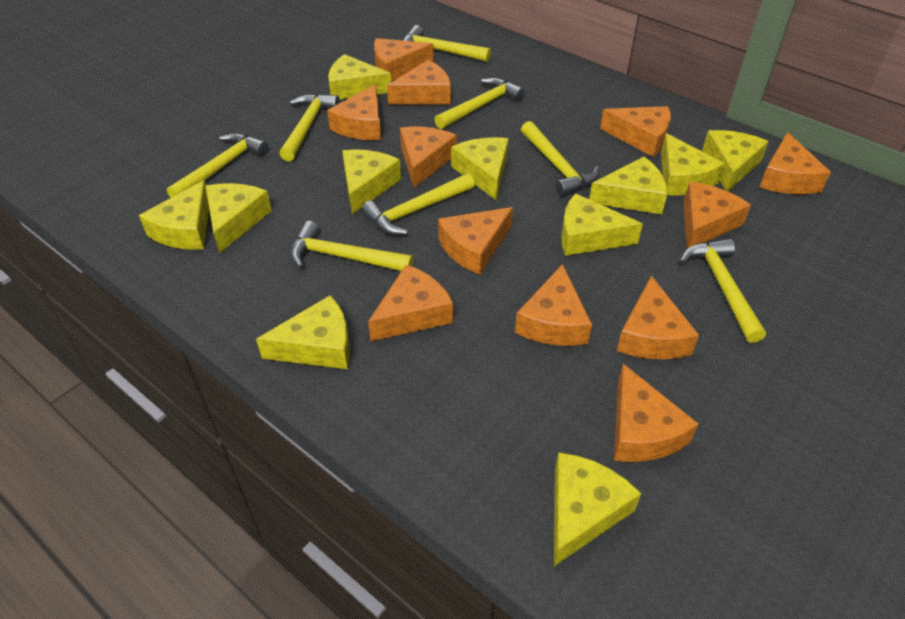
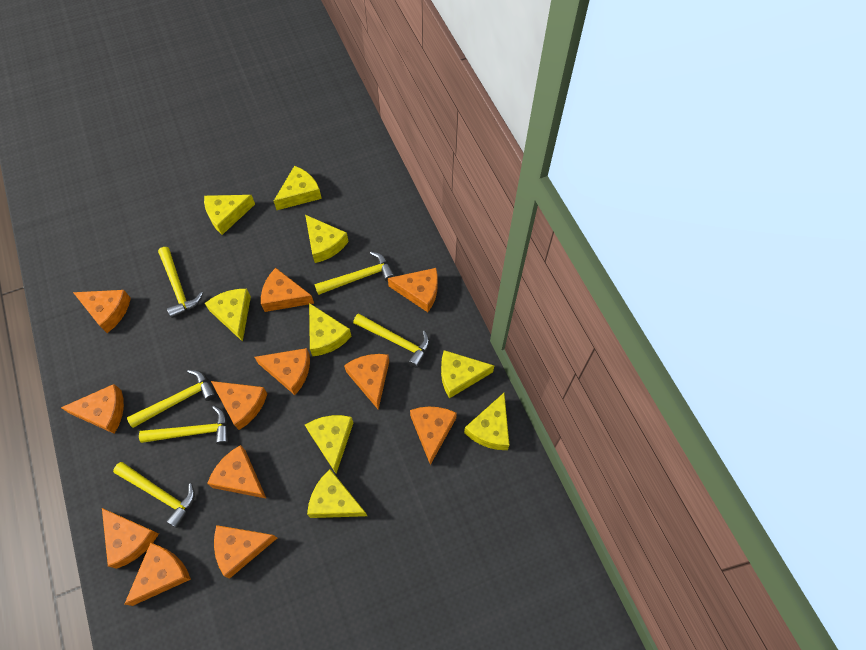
yellow cheese: [139,180,209,249] [206,183,272,253] [256,295,350,369] [328,54,392,100] [342,149,401,214] [451,137,509,201] [554,452,641,566] [561,193,643,256] [589,157,667,214] [661,133,725,196] [702,130,769,191] = 11 -> [204,195,255,235] [205,289,251,342] [274,166,322,210] [305,215,349,263] [305,415,353,474] [307,469,367,518] [309,303,352,356] [441,350,494,398] [464,393,509,450] = 9
yellow hammer: [167,133,268,198] [279,94,339,161] [290,221,414,271] [362,173,475,235] [403,25,491,62] [434,77,525,129] [521,121,599,196] [680,238,766,343] = 8 -> [113,462,195,528] [127,370,216,428] [139,406,229,445] [158,247,203,318] [314,252,395,295] [353,313,430,368] = 6

